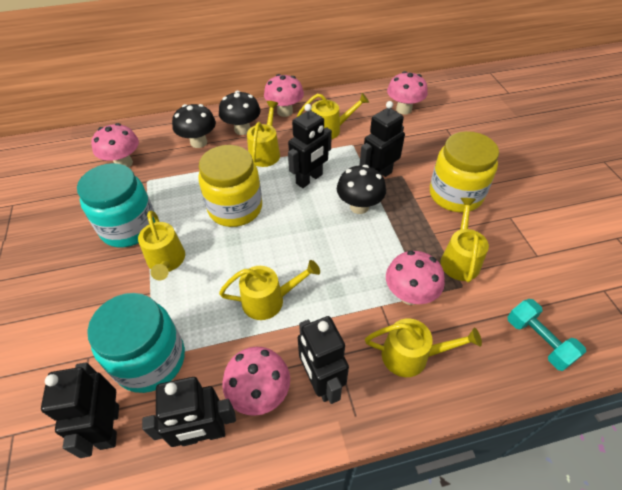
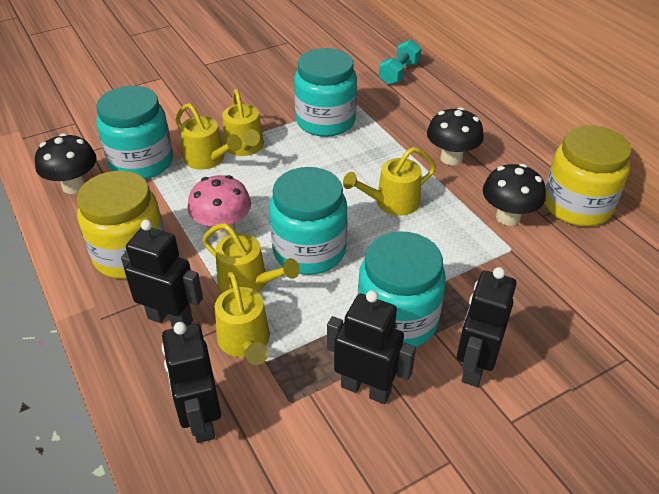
black robot: [41,363,119,458] [142,377,236,447] [288,104,332,188] [298,316,349,404] [360,101,405,177] = 5 -> [121,220,203,328] [162,322,221,443] [327,290,416,404] [457,267,516,387] = 4
pink mushroom: [91,123,139,168] [222,347,290,416] [264,74,304,117] [386,251,445,305] [387,71,428,114] = 5 -> [187,175,251,238] = 1
turquoise jar: [77,163,155,247] [87,293,185,393] = 2 -> [96,86,173,179] [269,167,348,275] [294,48,357,137] [358,231,446,347] = 4
yellow watering can: [138,211,185,281] [219,260,320,320] [247,101,280,167] [297,93,369,140] [365,318,482,377] [440,198,489,282] = 6 -> [176,103,242,170] [203,223,300,292] [215,272,270,365] [222,89,264,156] [343,147,436,216] = 5

